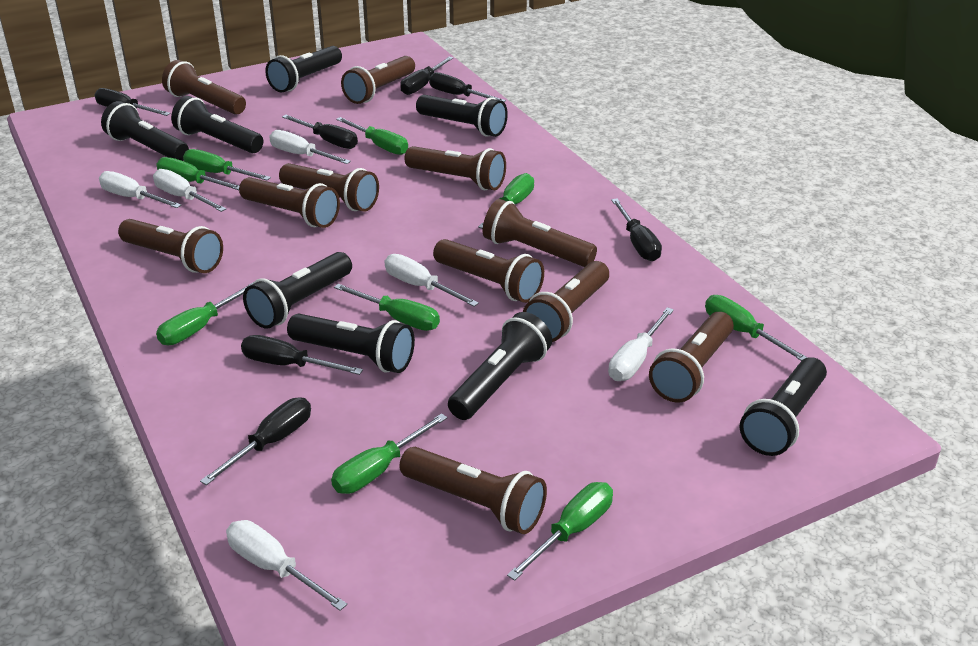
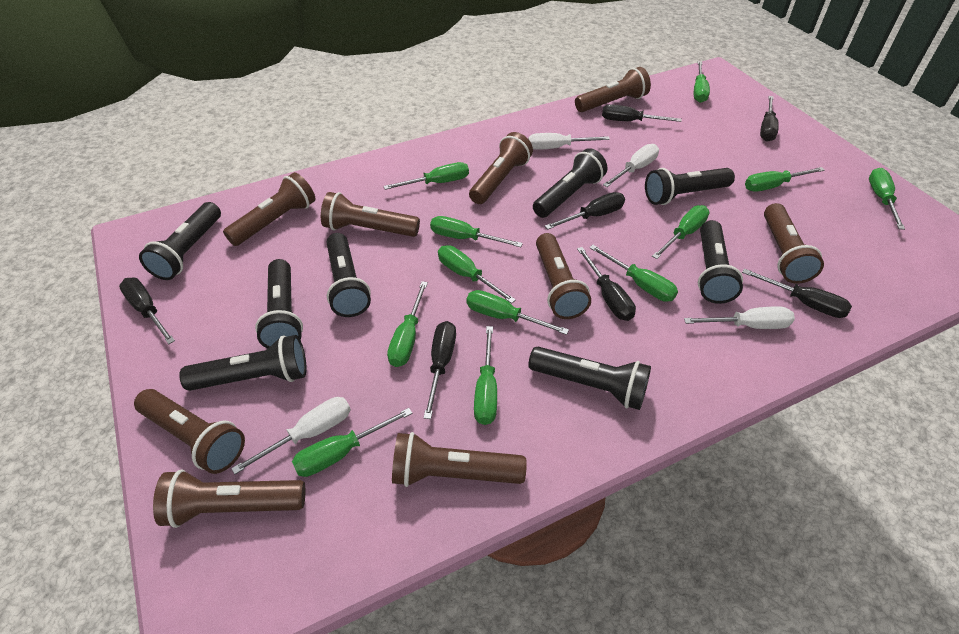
brown flashlight: [118,219,223,273] [162,60,246,115] [239,177,340,228] [279,163,379,212] [341,56,415,104] [399,447,547,534] [404,146,506,191] [433,239,544,303] [483,199,597,267] [523,261,609,342] [649,312,734,403] = 11 -> [134,389,245,474] [153,469,305,528] [223,172,315,246] [321,192,420,237] [392,432,527,487] [469,132,533,204] [536,233,591,319] [575,67,651,112] [764,203,824,284] = 9
green screwdriver: [156,157,239,190] [156,281,255,345] [183,149,271,180] [331,413,447,494] [334,284,440,331] [336,117,408,155] [478,173,534,229] [507,482,613,581] [705,295,808,361] = 9 -> [292,408,413,477] [383,162,469,190] [387,281,428,367] [430,216,523,247] [438,245,516,304] [466,290,569,335] [474,326,497,425] [589,245,678,302] [652,205,710,259] [694,61,710,103] [745,167,825,192] [869,168,905,230] = 12
white screwdriver: [99,171,182,208] [153,169,226,212] [226,520,347,611] [269,130,351,164] [385,254,479,306] [608,307,674,381] = 6 -> [231,397,351,474] [528,133,610,150] [603,144,659,187] [684,306,795,329] = 4

